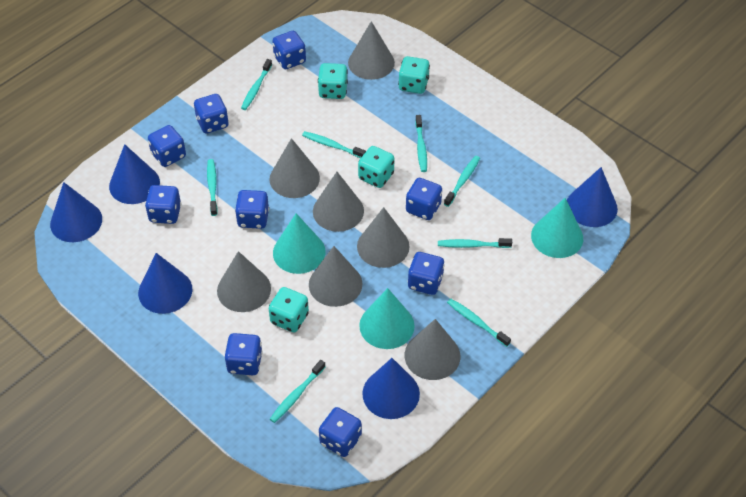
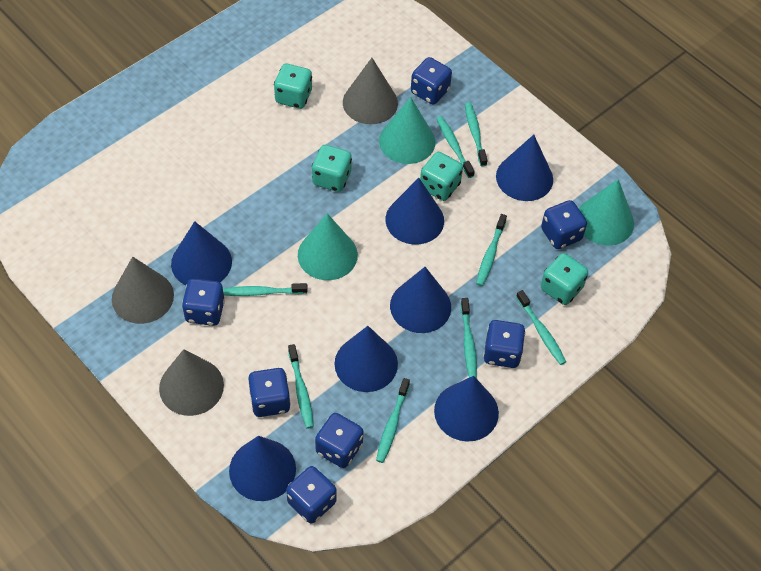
blue cone: [50,182,102,242] [109,144,160,204] [138,253,192,314] [362,358,420,419] [567,167,618,227] = 5 -> [171,221,232,285] [229,436,296,501] [335,326,398,392] [385,178,444,244] [390,267,451,333] [434,376,499,442] [496,135,553,201] = 7
blue dice: [145,185,181,224] [148,125,186,167] [194,94,229,134] [225,333,262,375] [235,190,269,229] [272,31,306,69] [319,407,362,457] [406,178,442,220] [408,252,445,295] = 9 -> [182,279,225,326] [248,368,291,417] [286,466,337,524] [315,413,363,468] [411,57,452,104] [483,320,525,368] [541,200,587,249] = 7
grey cone: [217,251,271,312] [270,138,320,198] [309,246,362,307] [313,172,364,232] [348,21,395,80] [357,207,410,268] [405,319,461,380] = 7 -> [112,257,174,324] [159,349,224,416] [343,58,398,124] = 3

